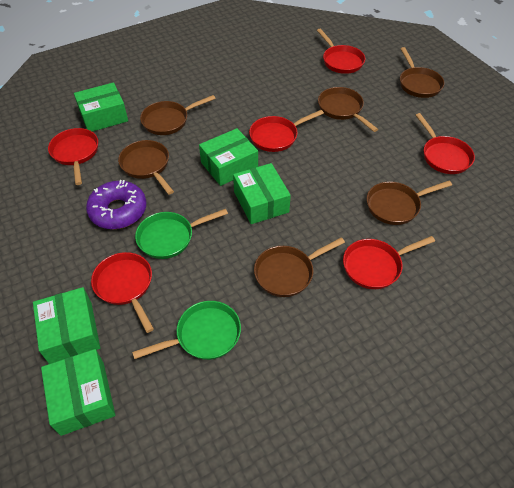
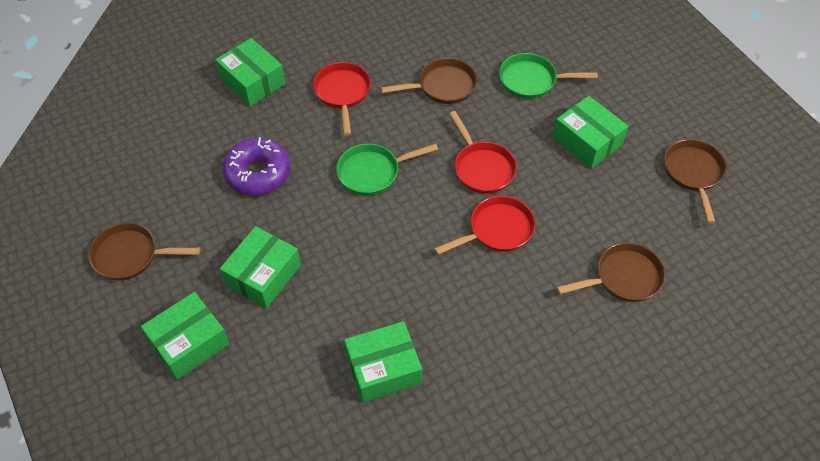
brown pan: [118,140,174,195] [140,95,216,135] [254,237,345,297] [318,87,378,132] [367,181,452,225] [400,47,444,98] = 6 -> [88,223,200,280] [381,58,477,104] [557,243,665,302] [664,139,727,224] = 4
red pan: [48,128,98,185] [91,252,154,333] [249,110,324,152] [317,29,365,74] [343,236,435,289] [415,113,475,174] = 6 -> [313,62,371,136] [434,196,535,255] [449,111,517,194] = 3

